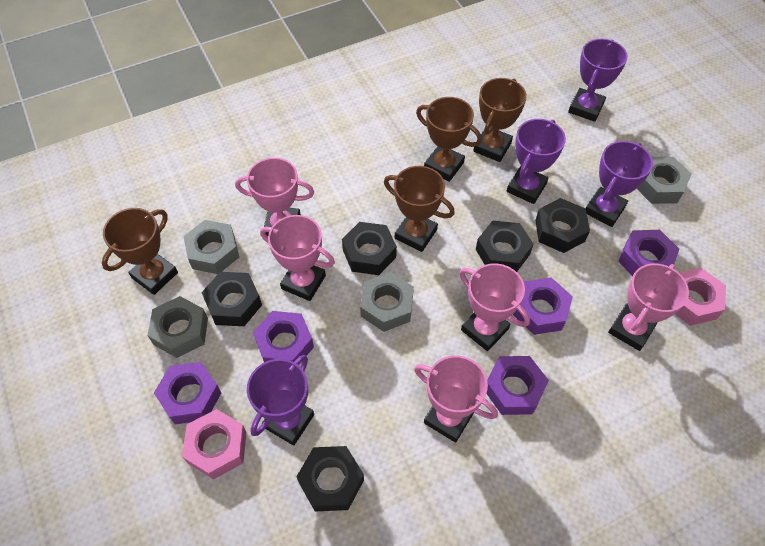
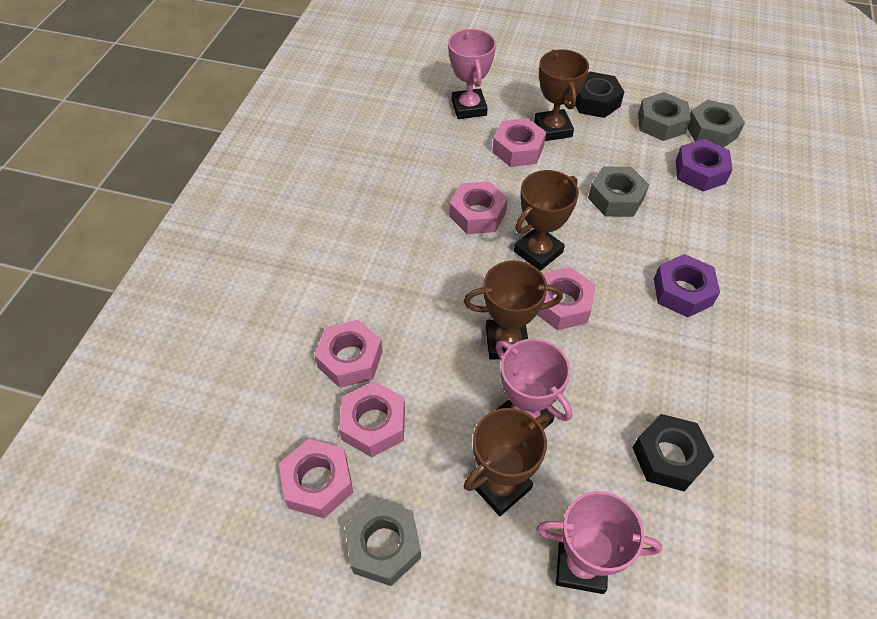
black nut: [201,272,262,326] [296,446,364,511] [342,222,397,275] [476,221,533,272] [535,198,590,253] = 5 -> [575,72,624,118] [632,414,714,491] = 2
pink nut: [182,409,247,480] [675,268,726,326] = 2 -> [279,439,353,519] [314,320,383,388] [339,381,405,457] [449,181,508,234] [492,118,546,167] [537,267,596,330] = 6
pink trophy: [235,158,314,236] [260,215,335,301] [414,356,498,443] [459,263,530,351] [608,263,689,351] = 5 -> [448,29,496,119] [496,339,572,427] [536,491,662,594] = 3
purple nut: [154,362,221,425] [253,311,314,362] [487,356,549,415] [513,277,573,335] [618,230,680,276] = 5 -> [654,254,720,317] [676,139,733,192] = 2
purple trophy: [247,355,314,446] [507,119,566,204] [568,39,628,122] [585,141,653,227] = 4 -> none = 0

